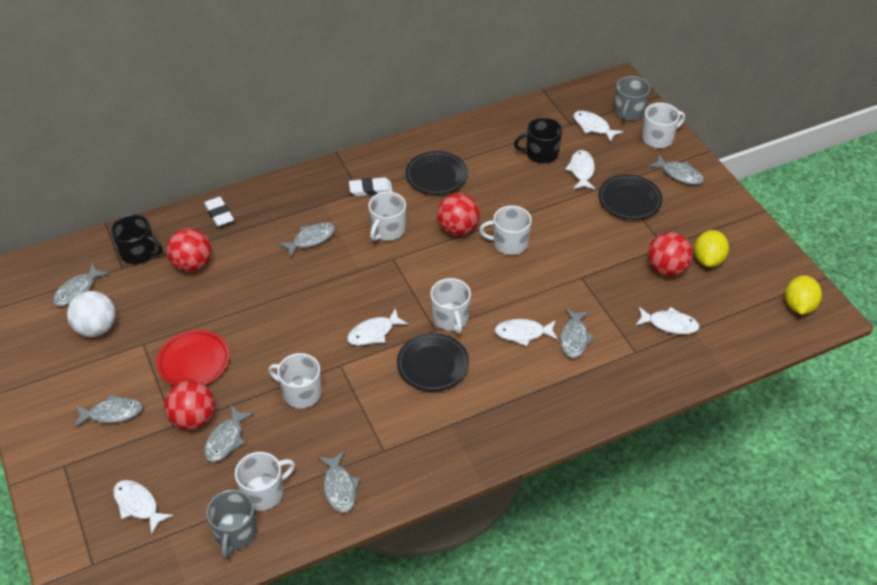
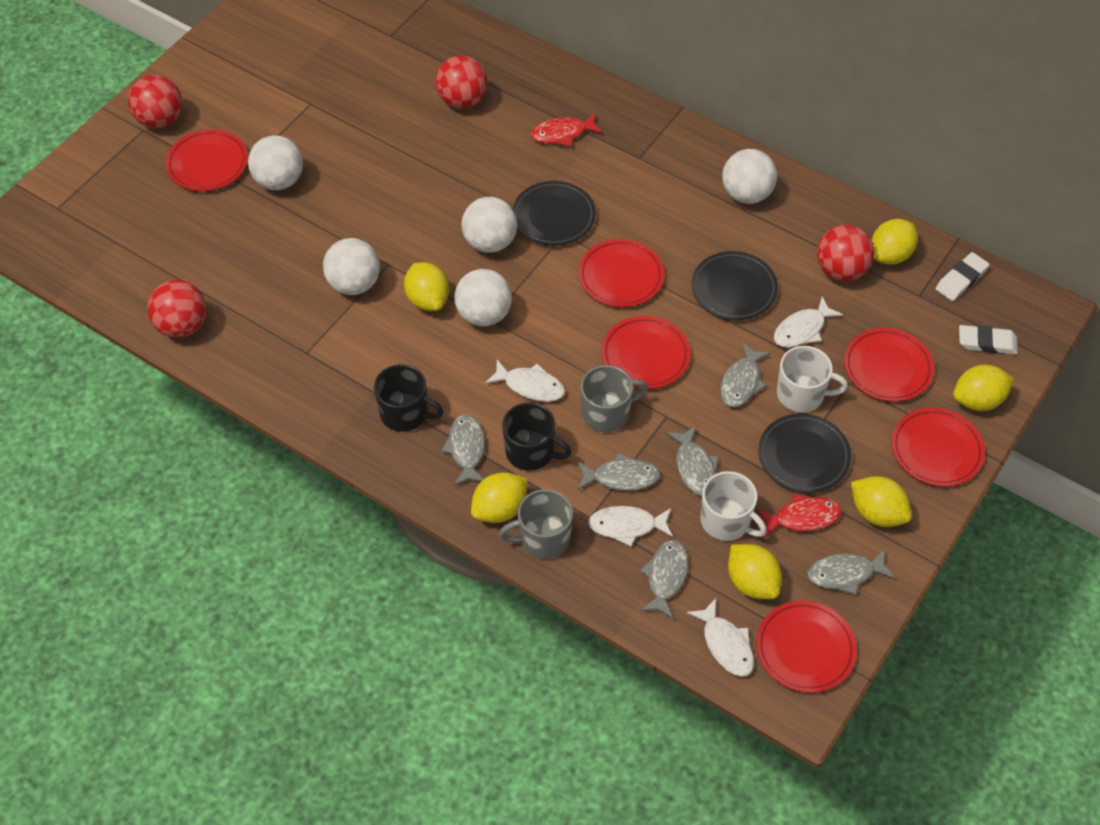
grey fish: [53,264,109,306] [75,395,143,427] [204,406,254,462] [279,222,335,258] [318,452,360,513] [560,308,595,358] [649,155,704,185] = 7 -> [441,414,485,485] [577,453,660,491] [640,540,688,619] [666,426,719,496] [720,342,771,407] [807,549,895,595] = 6
red fish: none = 0 -> [531,113,603,147] [756,493,842,538] = 2
red plate: [157,330,230,386] = 1 -> [166,129,248,191] [578,239,664,307] [602,316,690,389] [756,601,857,693] [844,328,934,402] [892,408,985,487] = 6
white ball: [67,291,116,338] = 1 -> [248,135,303,190] [323,238,380,295] [454,269,512,326] [462,197,517,253] [722,149,777,204] = 5
white fish: [113,480,173,535] [347,308,408,346] [494,319,558,347] [565,150,595,190] [573,111,623,143] [635,307,700,334] = 6 -> [485,359,565,402] [588,506,673,547] [687,598,754,677] [774,296,843,348] = 4
white mug: [235,452,295,511] [268,353,322,408] [368,192,406,241] [430,278,471,334] [479,205,532,255] [642,103,685,148] = 6 -> [700,471,767,541] [777,346,848,413] = 2
yellow lemon: [694,230,729,267] [785,275,822,315] = 2 -> [404,262,449,311] [471,472,528,523] [728,544,782,599] [851,476,912,527] [872,219,918,265] [953,365,1014,411] = 6

